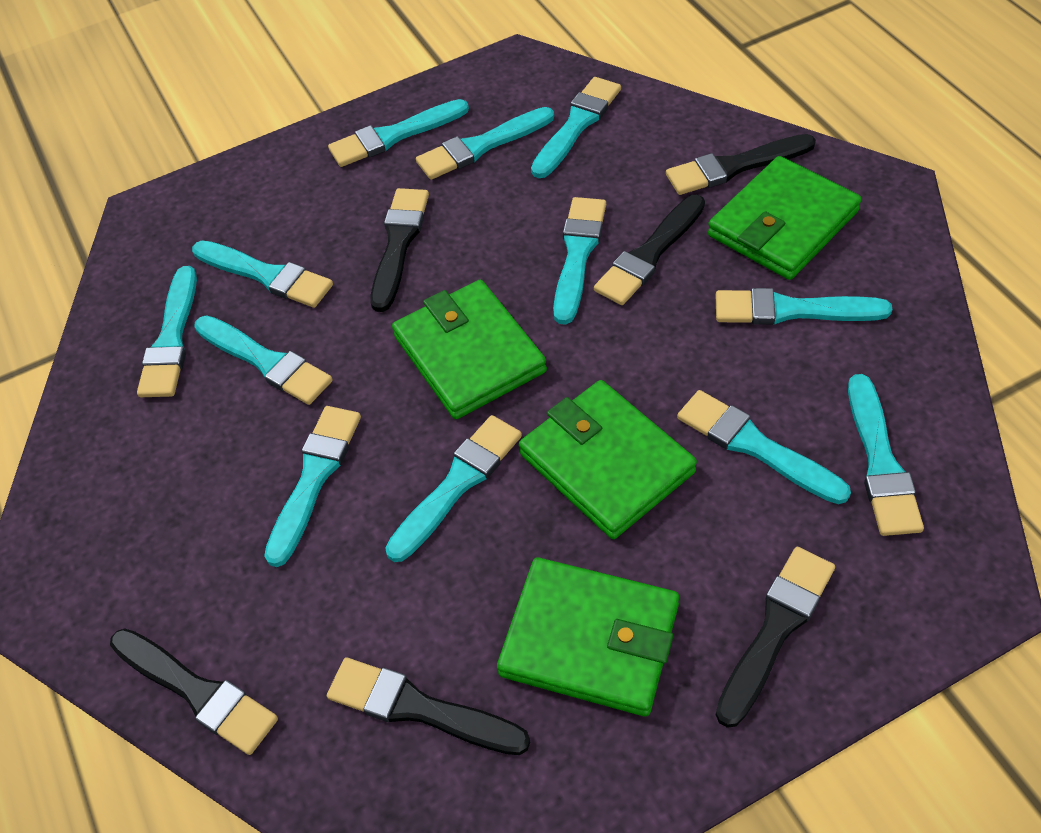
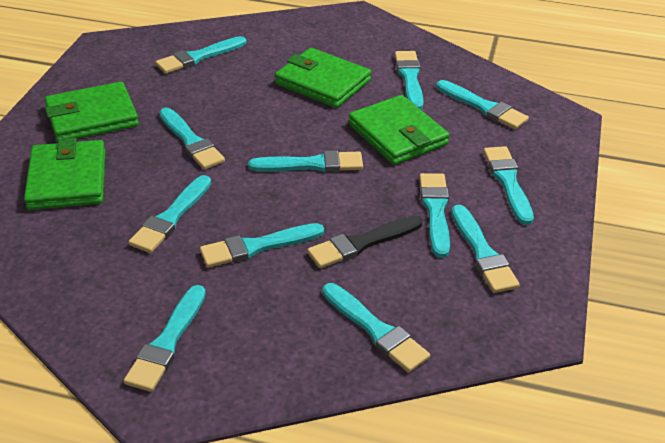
black brush: [110,628,278,755] [327,657,530,755] [370,188,429,312] [594,195,705,305] [666,134,816,195] [716,547,835,728] = 6 -> [307,215,422,268] = 1

